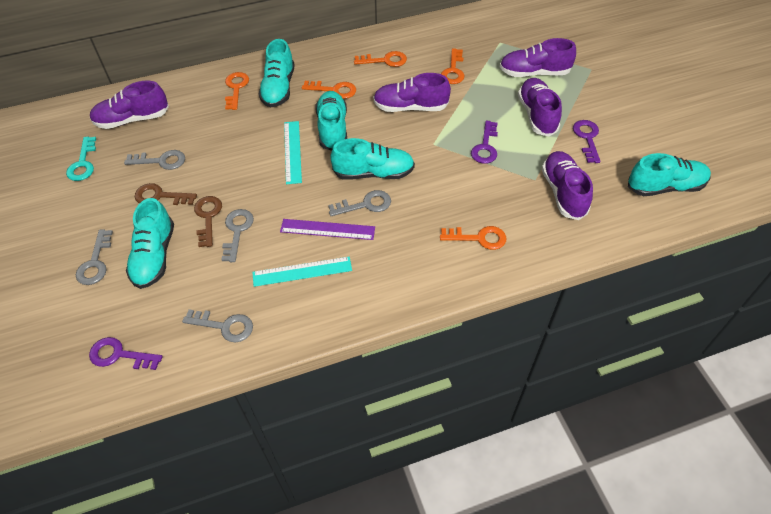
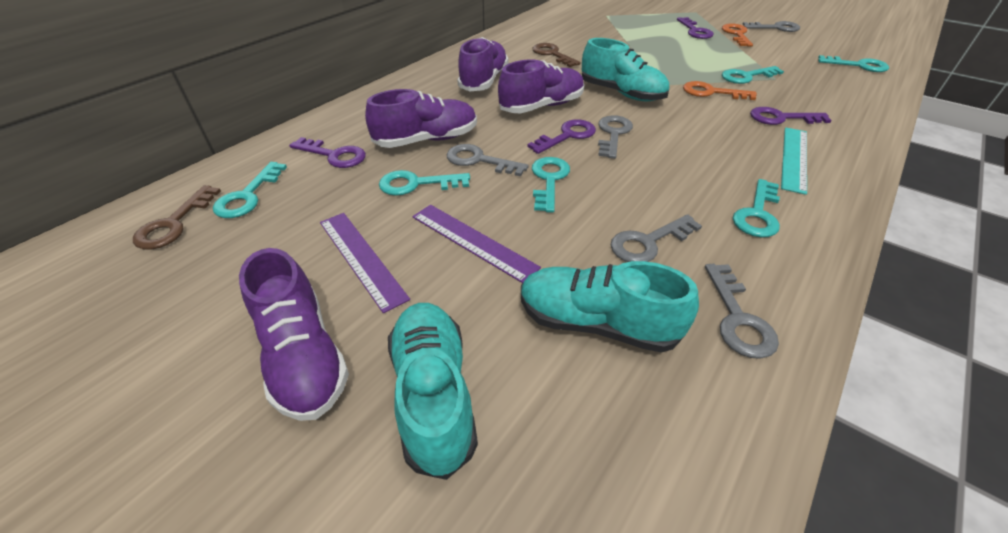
orange key: [225,72,249,110] [302,81,356,99] [354,51,407,67] [440,226,506,250] [441,48,464,84] = 5 -> [683,81,757,100] [722,23,753,47] = 2
purple key: [89,337,163,370] [471,121,498,164] [573,120,601,163] = 3 -> [289,137,366,168] [527,119,596,154] [677,17,714,39] [750,107,831,125] = 4
purple ruler: [280,219,375,240] = 1 -> [320,213,410,313] [413,205,541,283] = 2
purple shoe: [90,81,169,129] [373,73,451,112] [500,38,576,77] [518,78,562,136] [542,151,593,220] = 5 -> [239,248,349,421] [365,89,477,148] [457,37,508,92] [498,60,584,113] = 4
turquoise key: [66,137,96,181] = 1 -> [213,162,287,218] [379,170,470,196] [532,157,570,213] [722,66,784,84] [733,179,780,238] [818,55,889,72] = 6
turquoise ruler: [252,257,352,287] [284,121,302,184] = 2 -> [781,127,807,195] = 1
turquoise shoe: [126,198,174,289] [259,39,295,108] [316,91,347,151] [330,138,415,180] [628,153,711,196] = 5 -> [388,303,478,480] [521,261,699,353] [582,38,669,101] = 3

